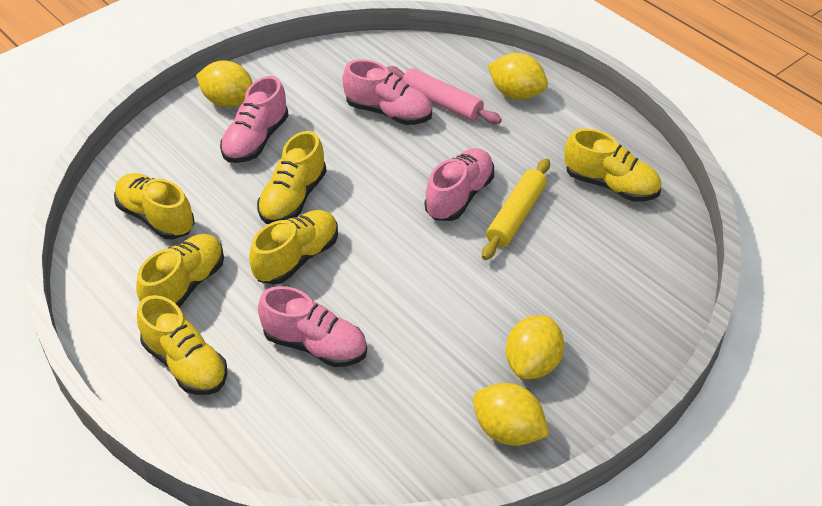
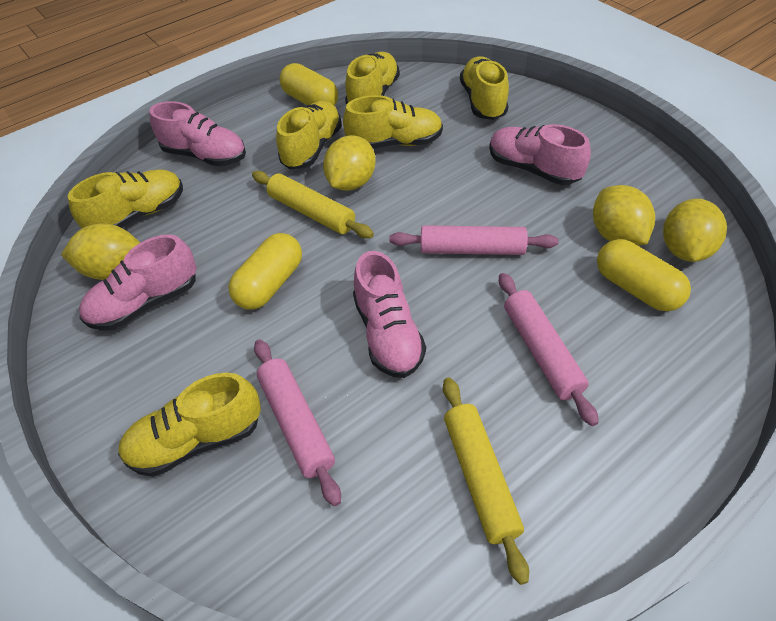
pink rolling pin: [387,66,502,124] = 1 -> [254,339,341,506] [389,225,559,255] [499,273,599,426] = 3
yellow capsule: none = 0 -> [228,233,302,310] [280,63,338,106] [597,239,691,311] = 3
yellow rolling pin: [482,158,550,260] = 1 -> [252,171,374,238] [443,378,529,585] = 2

